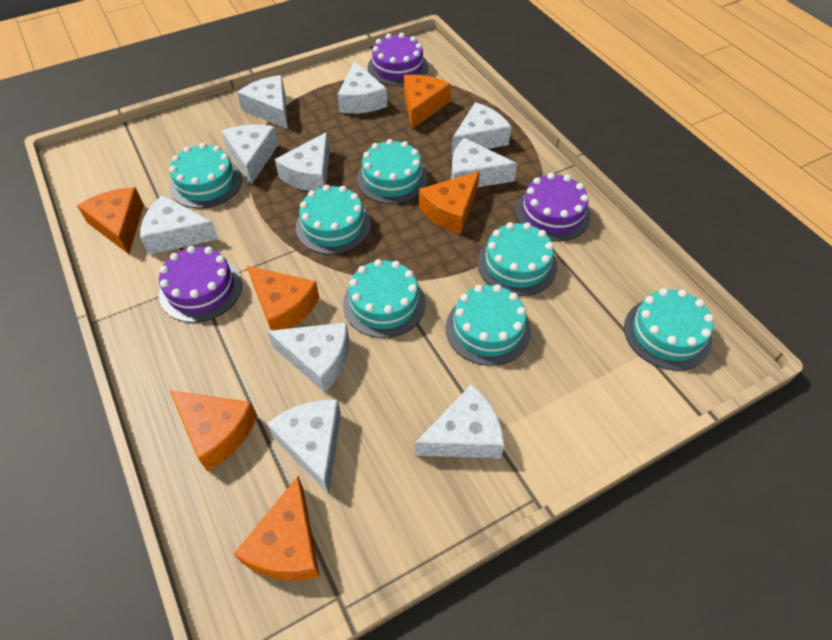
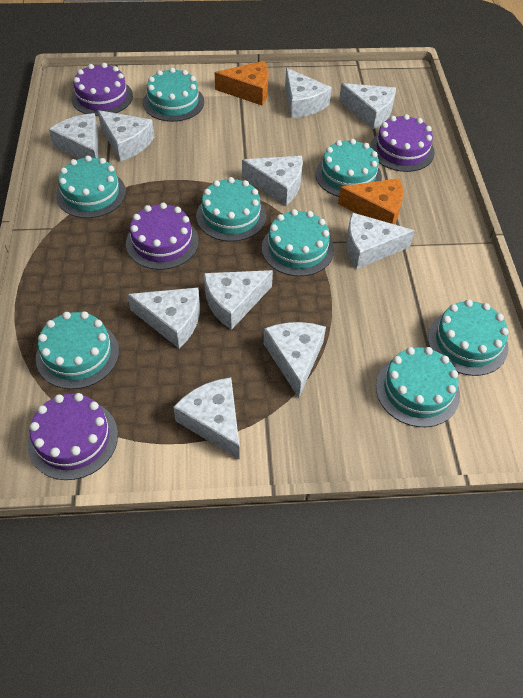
orange cheese: [77,187,144,254] [169,390,257,472] [234,476,320,580] [247,266,319,330] [404,75,451,129] [419,171,480,234] = 6 -> [215,61,269,105] [338,178,403,225] = 2
purple cake: [159,246,242,323] [368,33,428,86] [516,173,591,242] = 3 -> [28,393,118,480] [71,63,133,116] [126,203,199,270] [370,114,435,172] = 4
turquoise cake: [169,143,242,208] [296,185,371,255] [343,259,426,338] [357,139,428,204] [446,284,531,366] [478,222,557,296] [624,288,714,371] = 7 -> [36,311,119,389] [56,155,126,218] [143,68,204,122] [196,177,266,242] [262,209,334,276] [315,139,382,197] [376,347,460,427] [428,299,509,376] = 8

